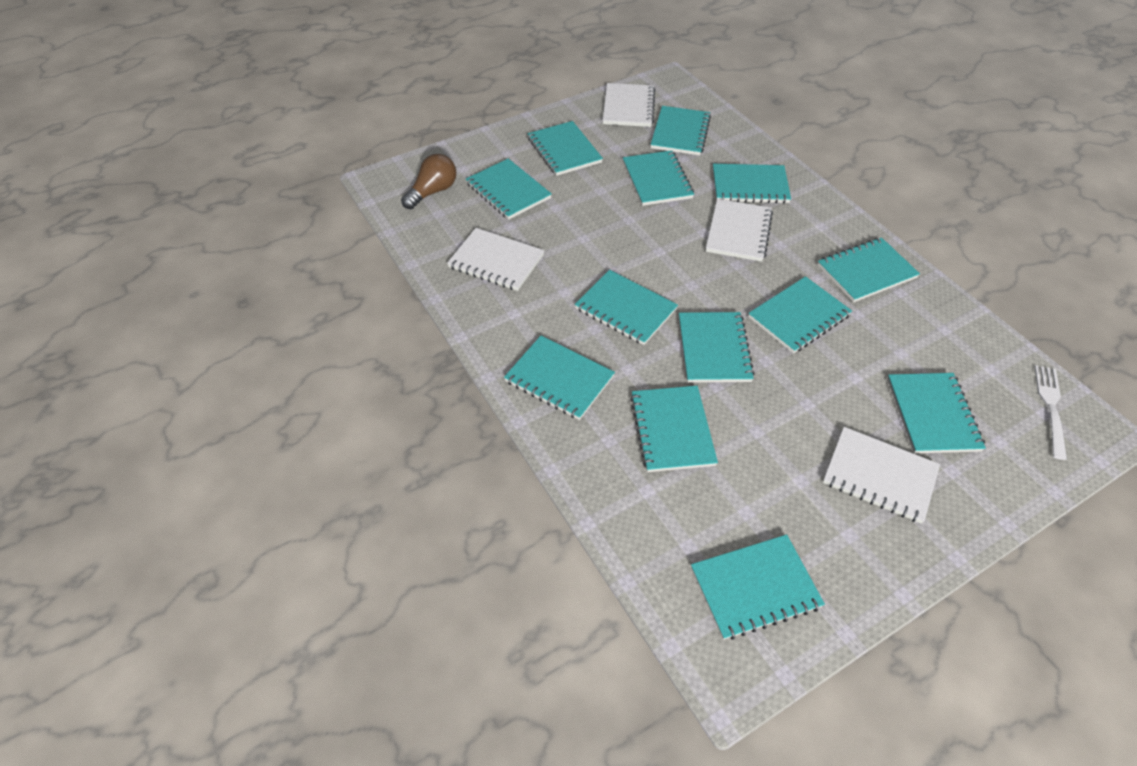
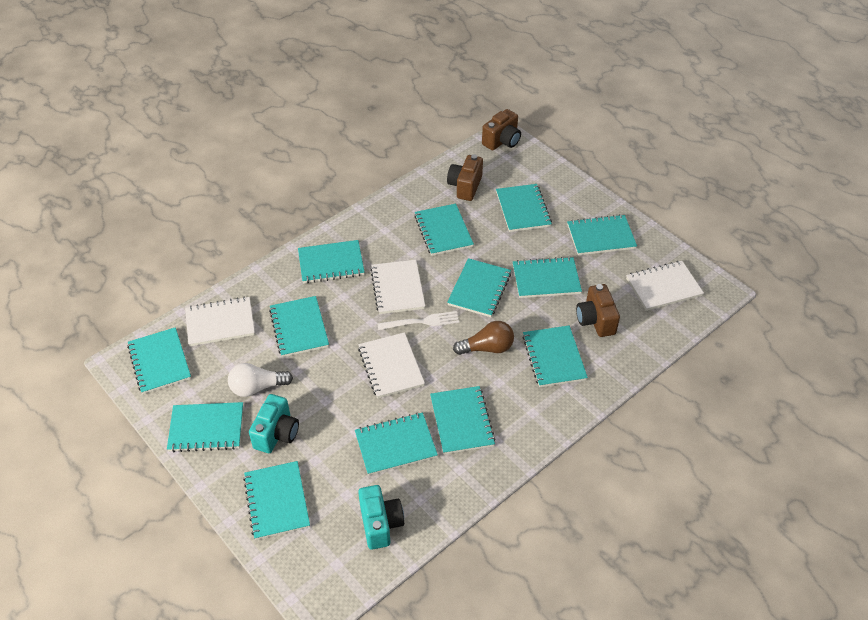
brown camera: none = 0 -> [447,154,483,201] [482,109,521,151] [576,284,620,337] = 3
turquoise camera: none = 0 -> [249,394,299,453] [358,485,404,550] = 2
white light bulb: none = 0 -> [228,363,293,397] = 1

